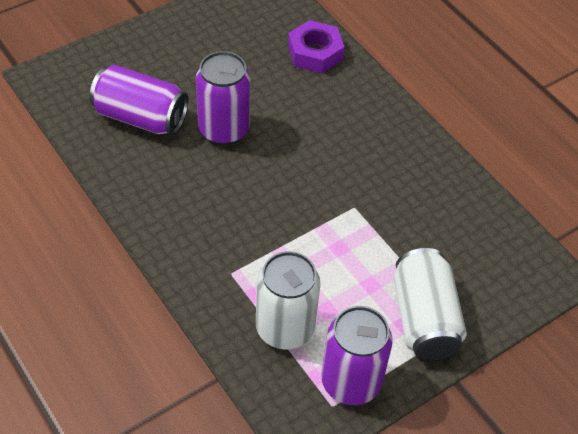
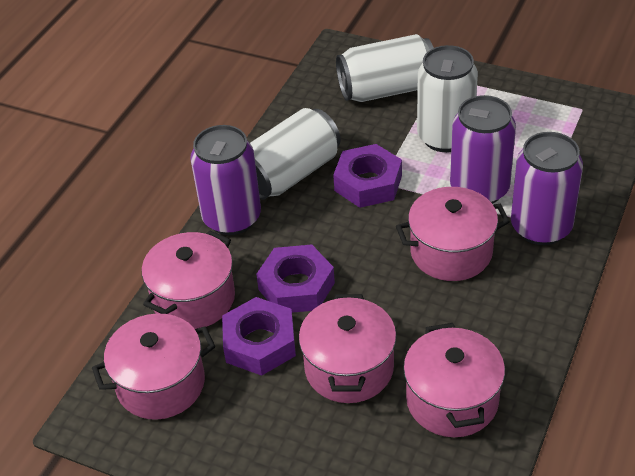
pink pot: none = 0 -> [92,313,215,420] [142,231,235,329] [299,294,397,403] [396,187,510,281] [403,323,505,437] = 5
purple nut: [288,20,344,73] = 1 -> [222,297,296,376] [256,245,335,313] [333,144,402,208] = 3
white can: [256,251,320,350] [394,248,467,360] = 2 -> [250,108,341,200] [336,34,434,102] [417,45,478,152] = 3

